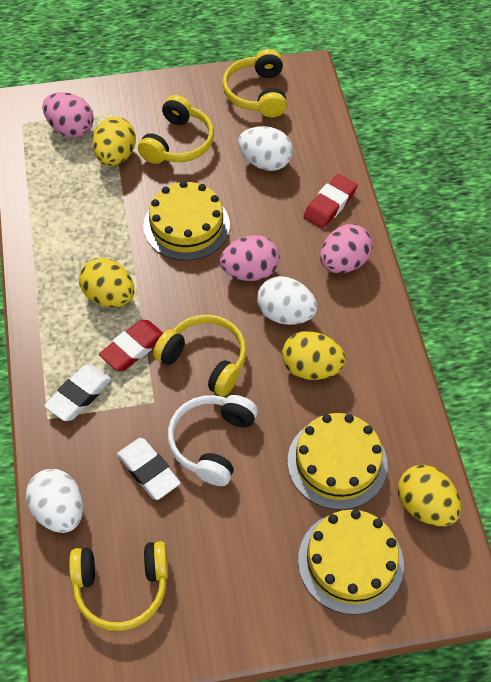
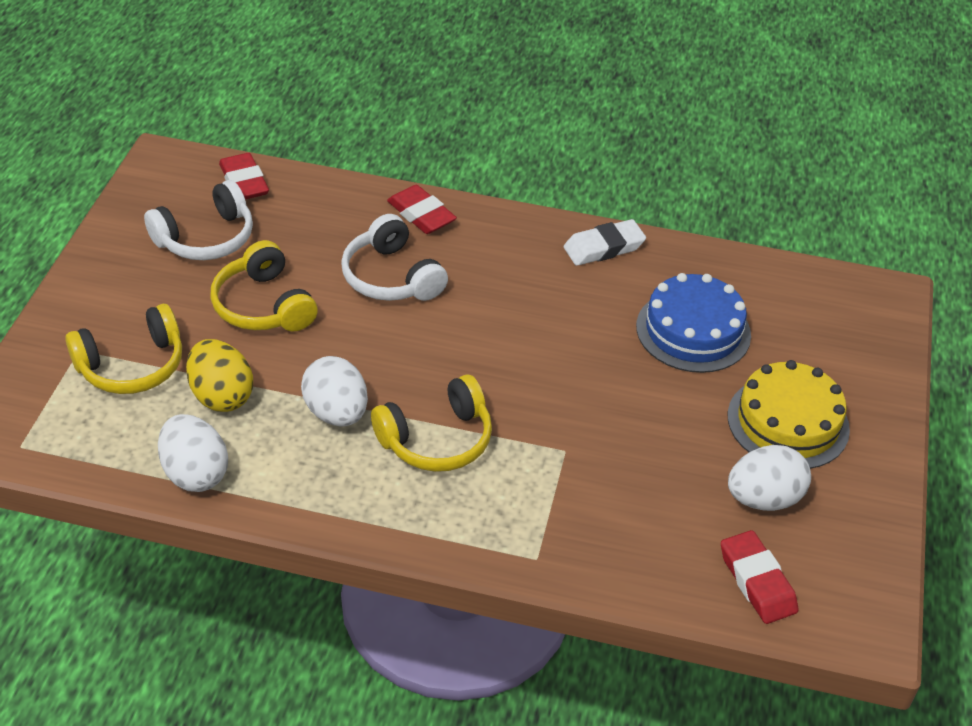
blue cake: none = 0 -> [636,273,751,373] = 1
pink egg: [42,92,94,137] [220,235,280,281] [320,224,373,273] = 3 -> none = 0
red eraser: [99,320,163,371] [303,174,357,228] = 2 -> [219,153,269,200] [387,185,457,234] [721,530,798,624] = 3
white eraser: [44,365,111,421] [117,438,181,500] = 2 -> [564,219,646,266] = 1
white headphones: [168,395,258,486] = 1 -> [144,180,253,260] [341,214,448,301] = 2
yellow cake: [143,181,230,260] [288,413,388,510] [298,510,404,615] = 3 -> [728,360,850,469] = 1
yellow egg: [79,258,135,308] [92,117,136,166] [282,331,346,380] [398,465,461,526] = 4 -> [186,339,253,412] = 1
yellow headphones: [69,541,168,631] [138,95,214,164] [153,315,247,397] [222,49,287,117] = 4 -> [65,304,182,394] [210,240,318,331] [371,374,492,472] = 3

